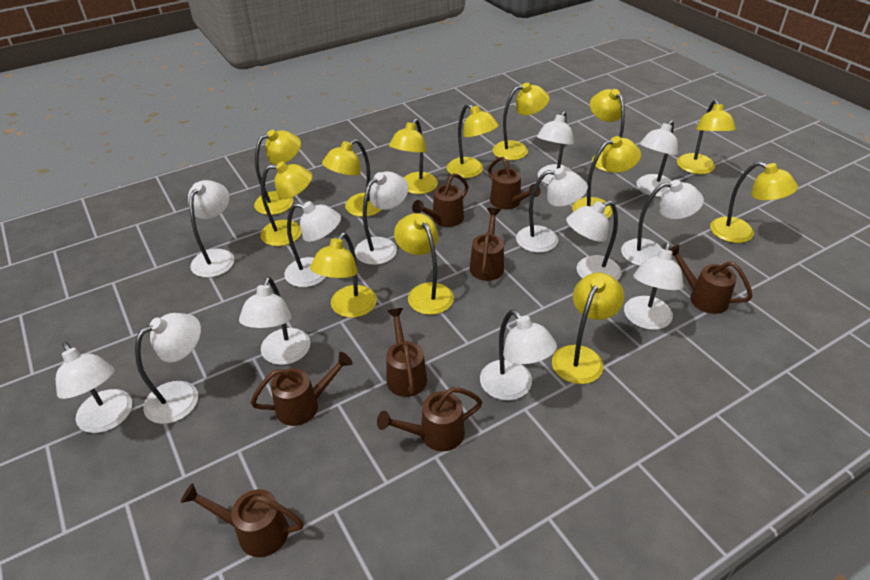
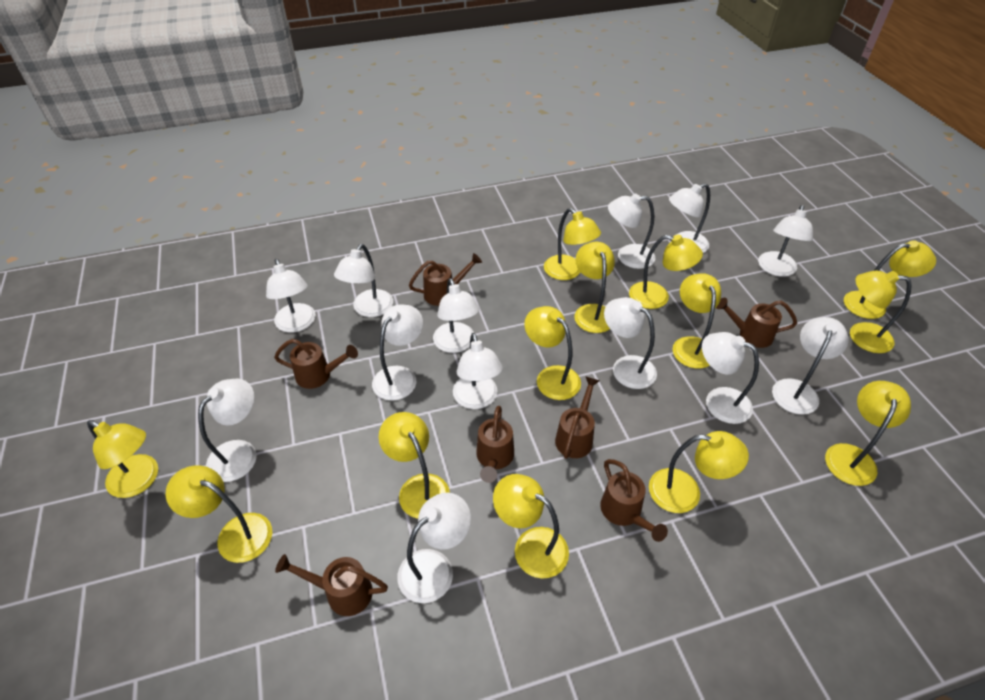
brown watering can: [181,483,304,557] [251,352,353,426] [377,387,482,451] [386,308,427,397] [412,173,469,227] [470,208,504,281] [488,157,541,209] [669,244,753,314] = 8 -> [274,339,358,389] [275,554,388,616] [409,253,482,306] [476,406,514,483] [555,376,600,459] [600,459,668,542] [716,298,797,348] = 7

